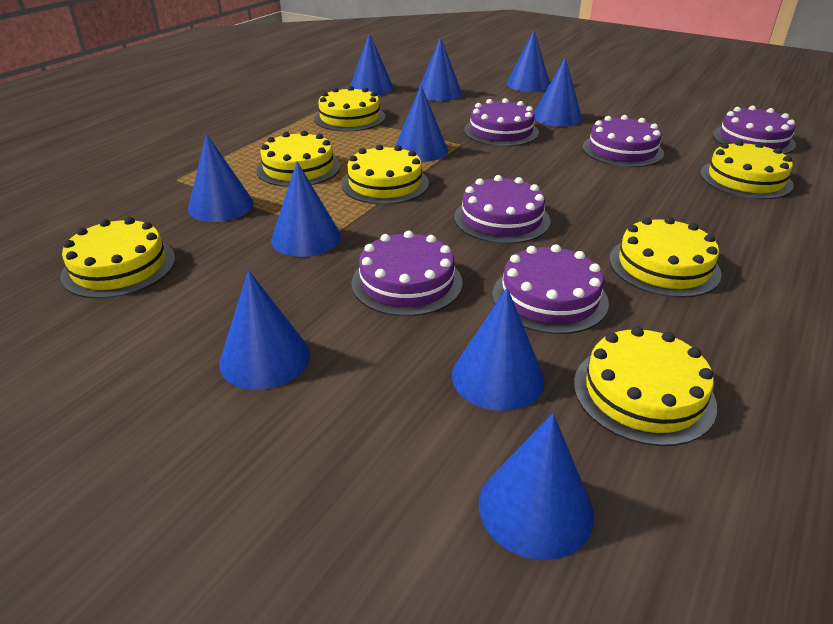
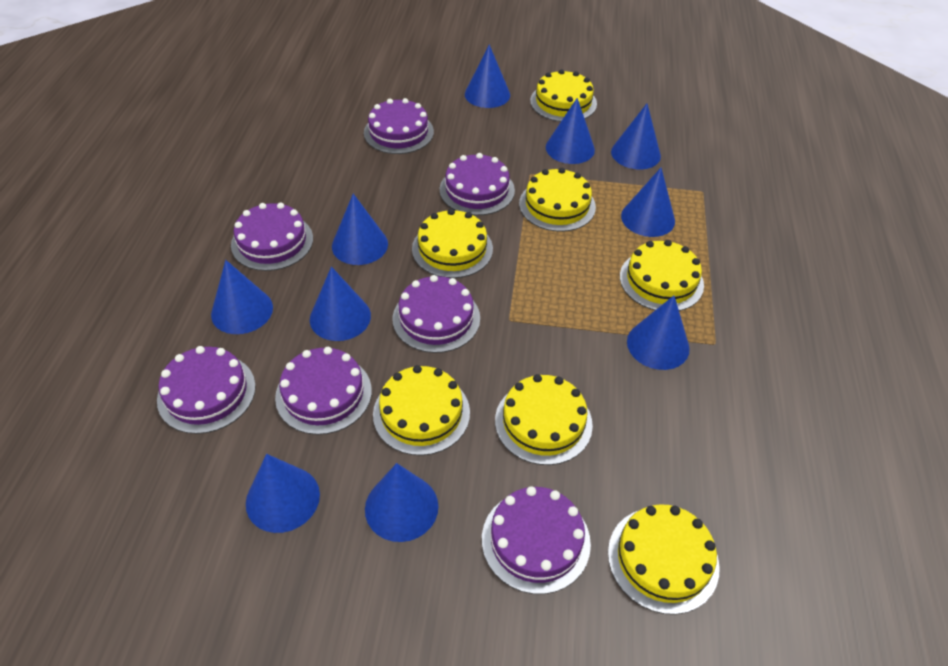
purple cake: [351,231,463,316] [454,175,551,244] [464,98,539,147] [492,244,609,334] [582,115,664,167] [713,106,796,154] = 6 -> [157,346,256,434] [231,203,313,271] [275,347,372,435] [364,98,434,154] [393,275,480,353] [440,153,515,215] [482,486,591,594] = 7

